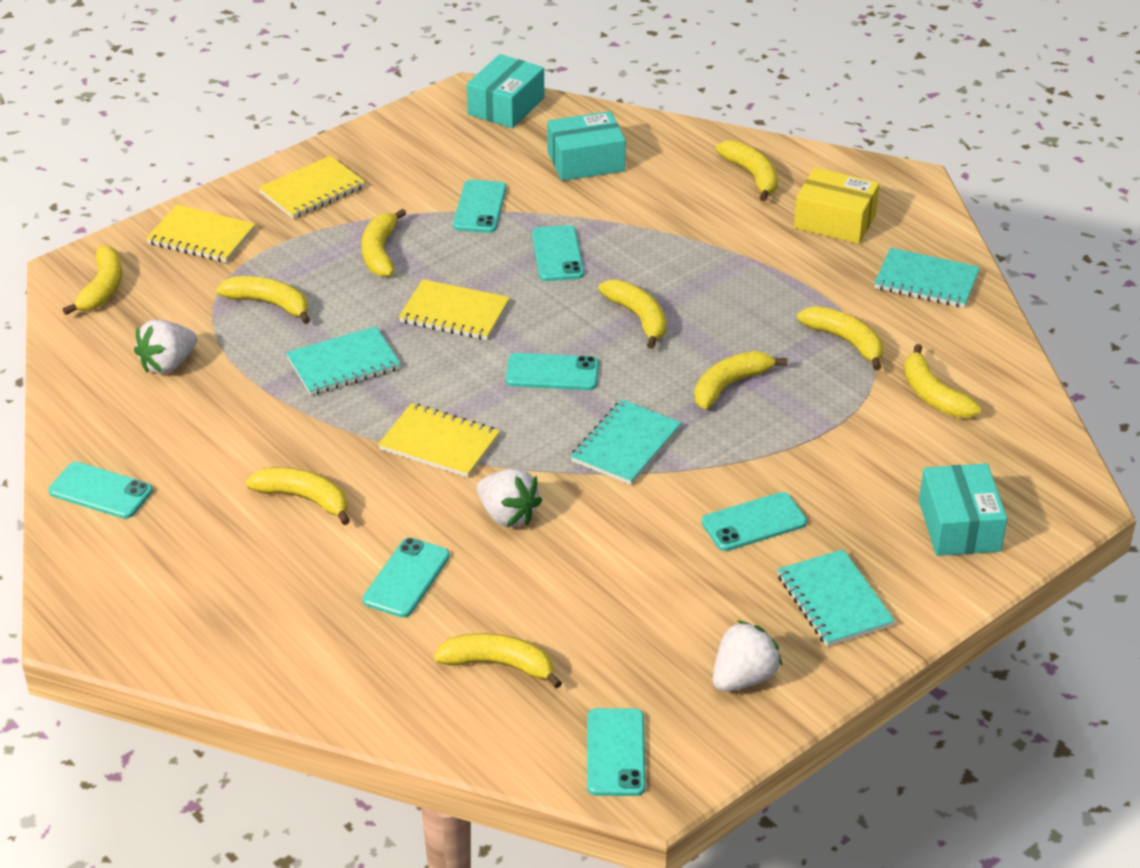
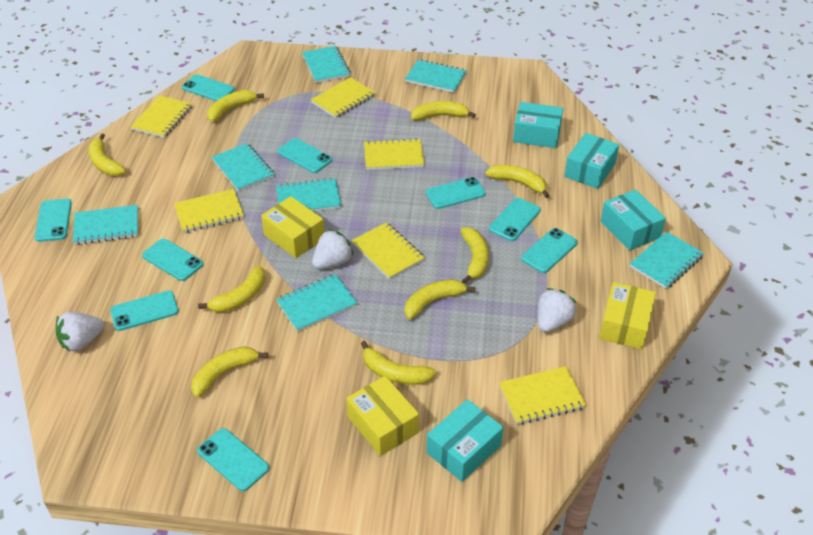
turquoise box: [467,54,544,128] [547,111,626,181] [919,463,1007,556] = 3 -> [427,399,503,482] [513,102,563,148] [564,133,619,189] [601,189,666,251] = 4
turquoise notebook: [286,326,401,396] [571,400,681,485] [777,549,895,647] [874,248,980,308] = 4 -> [73,205,138,245] [212,143,274,192] [276,178,341,212] [276,274,358,332] [302,46,351,83] [405,59,467,93] [630,231,704,289] = 7
turquoise phone: [48,462,153,519] [362,538,450,617] [453,180,507,233] [506,353,599,390] [532,225,584,281] [587,708,645,796] [702,492,807,551] = 7 -> [35,199,72,242] [110,291,179,331] [142,239,204,281] [182,74,235,101] [197,428,269,491] [277,138,332,173] [426,177,486,209] [489,198,541,241] [521,228,578,273] = 9
yellow banana: [63,245,122,315] [216,276,310,324] [245,467,350,525] [361,209,406,277] [434,633,562,689] [598,279,667,349] [694,351,787,409] [716,140,778,201] [797,306,883,370] [904,344,982,418] = 10 -> [89,133,126,176] [191,347,268,397] [198,266,265,312] [207,90,264,122] [361,341,436,385] [405,279,476,319] [411,101,476,121] [461,227,489,284] [485,165,549,198] = 9
yellow box: [794,167,880,244] = 1 -> [261,196,324,258] [346,376,419,456] [599,282,656,350] = 3
yellow notebook: [146,205,256,263] [258,156,365,219] [378,403,500,478] [399,279,510,340] = 4 -> [130,96,192,138] [174,189,244,233] [311,77,376,118] [351,222,425,280] [364,138,424,170] [499,366,586,425] = 6

